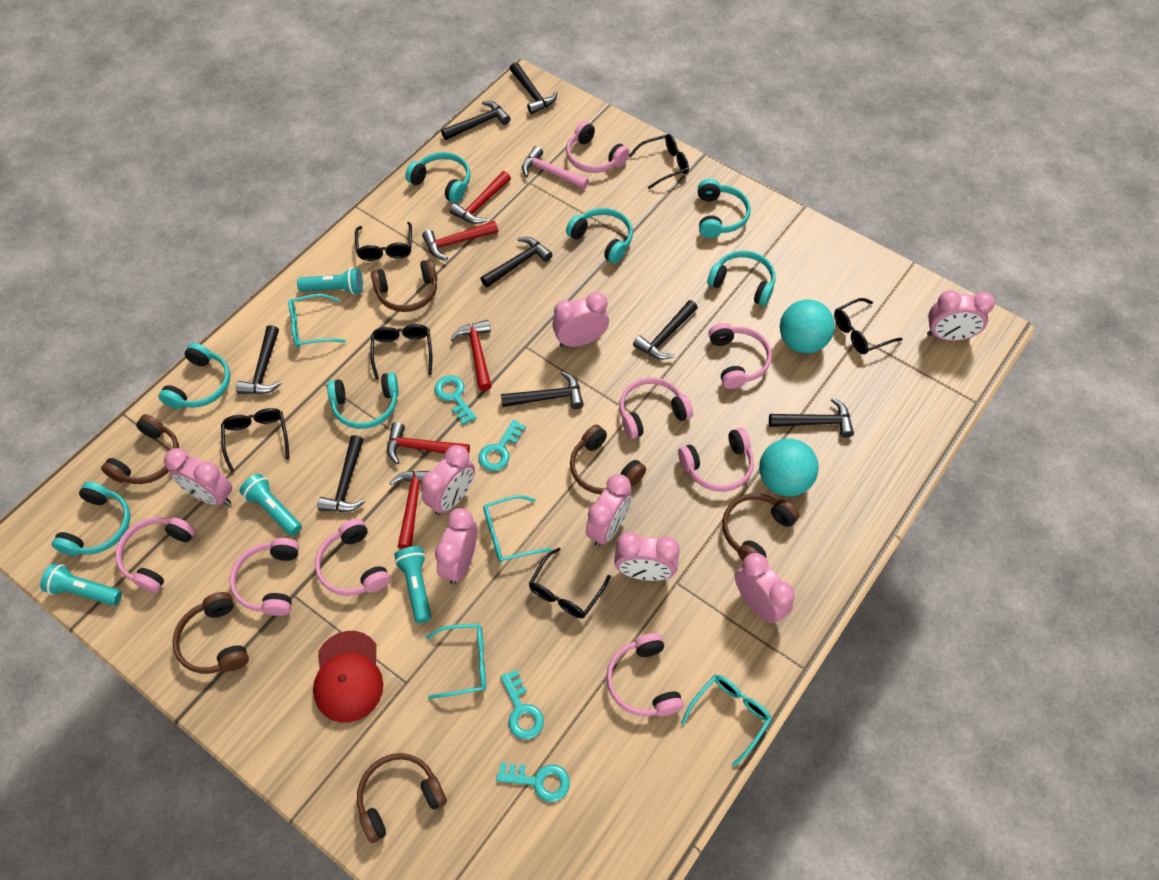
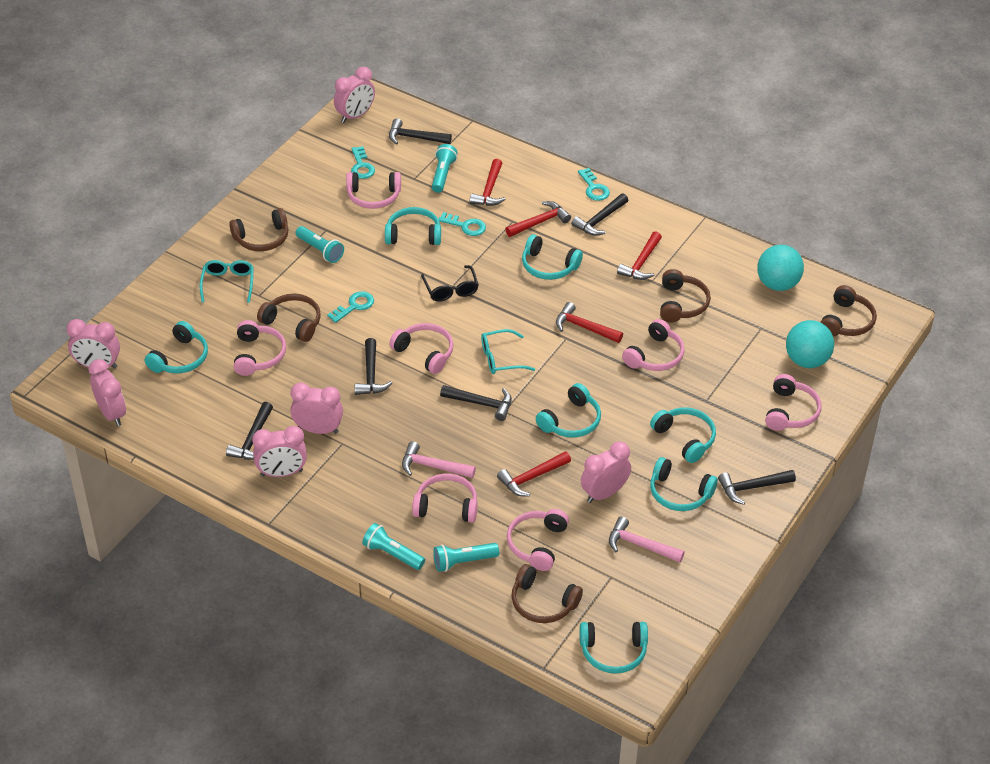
black glasses: [221,408,290,472] [355,222,412,261] [370,324,432,380] [529,548,611,618] [629,134,689,189] [834,298,903,354] = 6 -> [421,265,479,302] = 1
black hammer: [236,325,281,394] [317,435,366,512] [441,101,511,140] [480,237,552,288] [501,371,584,409] [510,62,557,114] [633,300,698,360] [769,398,854,438] = 8 -> [226,402,273,460] [355,338,392,395] [389,118,452,145] [440,385,512,421] [571,193,628,236] [718,470,796,505] = 6
brown headphones: [101,414,179,484] [172,592,249,674] [357,753,447,843] [371,259,437,312] [570,425,646,494] [722,493,800,561] = 6 -> [229,208,289,251] [257,294,321,342] [511,564,583,623] [660,269,711,322] [821,285,877,337] = 5
pink clock: [164,448,232,506] [421,445,475,515] [435,508,477,584] [552,292,609,347] [586,474,632,547] [614,532,680,581] [735,553,794,623] [927,290,995,341] = 8 -> [66,319,120,369] [88,359,126,426] [252,426,307,477] [290,383,343,434] [334,67,375,123] [581,442,631,503] = 6
pink hammer: [522,146,589,189] = 1 -> [402,441,476,478] [609,516,685,563] = 2
pink headphones: [115,517,195,593] [230,538,299,616] [315,519,390,596] [566,121,630,173] [606,633,684,716] [619,378,693,439] [678,427,754,492] [709,323,772,389] = 8 -> [233,320,286,376] [346,172,401,209] [389,323,453,374] [412,474,478,523] [507,509,569,571] [622,319,685,371] [765,374,822,431] = 7
red cap: [313,631,383,723] = 1 -> none = 0
turquoise glasses: [288,294,346,348] [426,624,486,699] [483,495,552,562] [681,675,772,766] = 4 -> [200,260,254,303] [481,329,535,374] = 2

